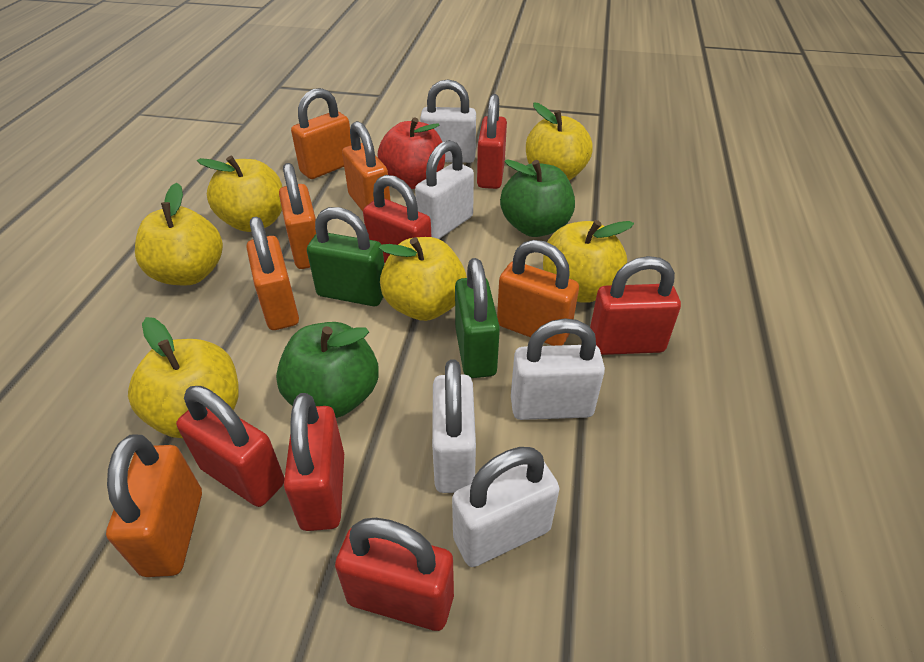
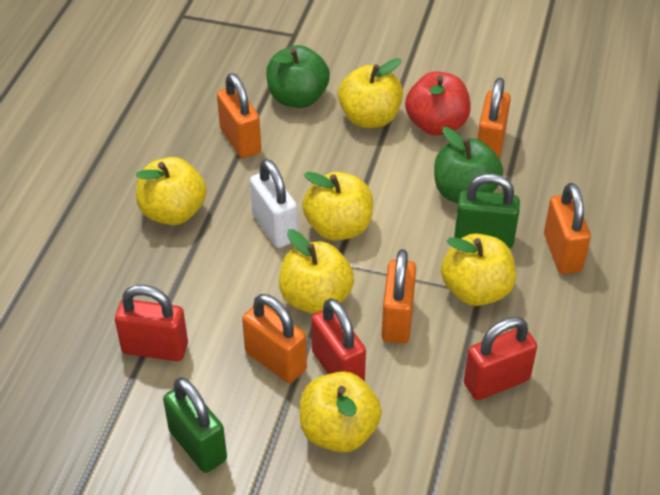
orange padlock: [106,435,202,577] [247,216,299,330] [279,163,316,269] [291,88,351,179] [342,121,391,211] [497,240,579,346] = 6 -> [217,73,261,158] [242,294,307,383] [381,249,416,344] [477,78,511,159] [544,183,591,274] = 5
red padlock: [176,386,284,507] [284,393,344,531] [335,518,454,631] [363,175,432,263] [477,94,507,189] [590,256,681,355] = 6 -> [115,285,188,361] [311,298,366,381] [464,317,537,400] = 3
white padlock: [415,140,474,239] [420,79,476,163] [432,359,476,493] [452,447,560,567] [511,318,605,420] = 5 -> [250,159,298,248] = 1

